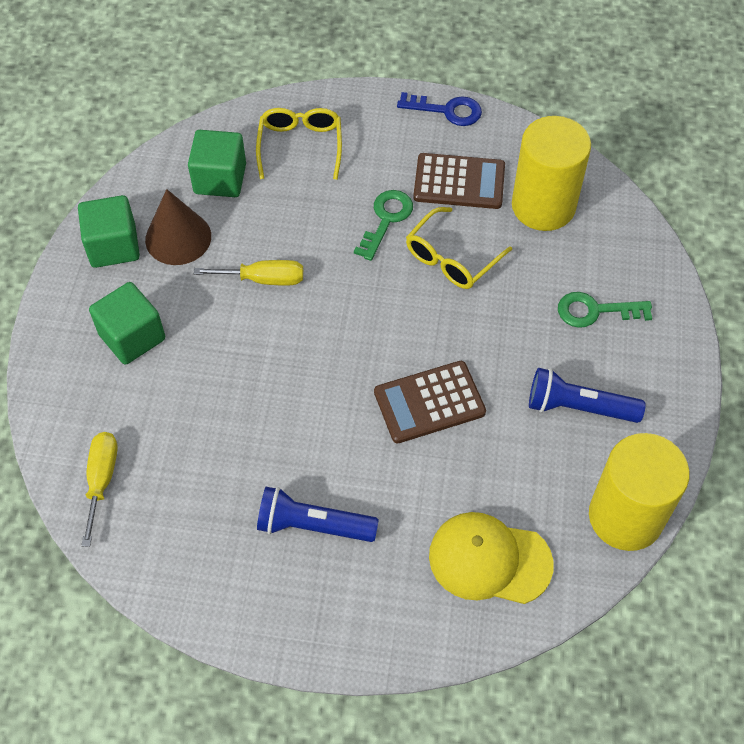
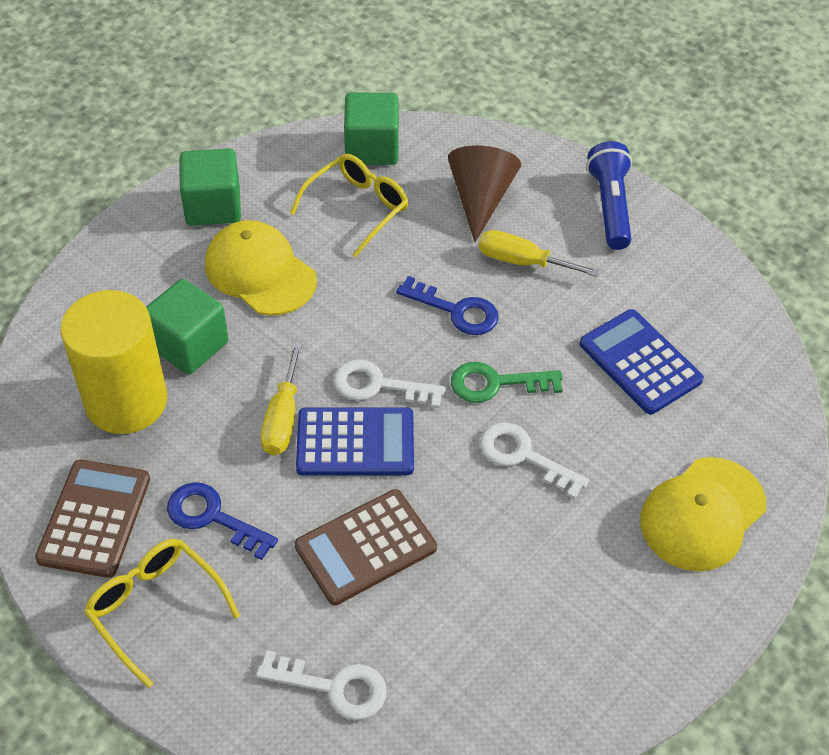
blue calculator: none = 0 -> [296,407,414,476] [579,309,704,414] = 2
blue flashlight: [257,487,379,542] [529,368,645,423] = 2 -> [587,141,632,250] = 1
blue key: [397,92,482,126] = 1 -> [167,482,278,560] [396,276,499,335] = 2
green key: [354,190,413,261] [558,292,652,328] = 2 -> [451,362,563,403] = 1
white key: none = 0 -> [256,650,387,720] [334,359,446,408] [480,422,589,499] = 3
yellow cap: [429,512,554,604] = 1 -> [205,220,317,316] [640,457,766,571] = 2
yellow cylinder: [512,116,591,231] [589,433,690,551] = 2 -> [60,290,167,434] = 1

